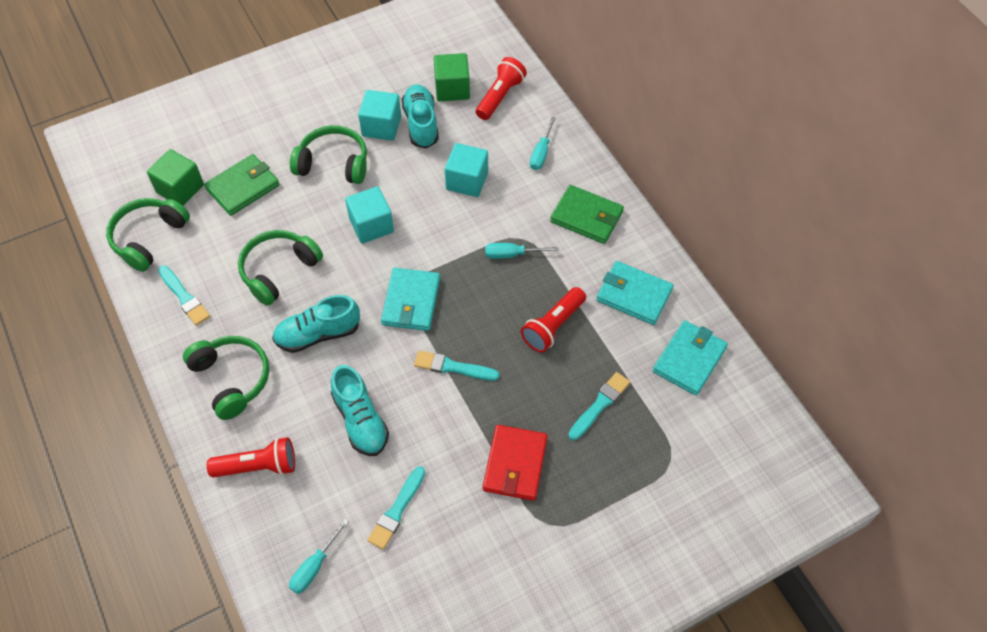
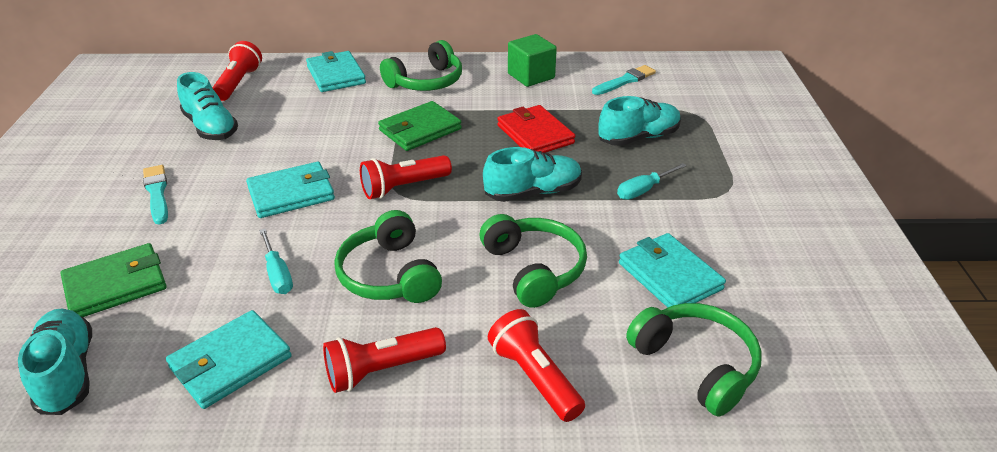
green cube: [147,149,204,206] [434,53,470,101] = 2 -> [508,34,557,87] = 1
red flashlight: [207,437,295,478] [476,57,527,120] [521,287,586,352] = 3 -> [212,41,262,101] [323,327,446,393] [360,155,452,199] [488,309,585,422] = 4
turquoise brush: [158,266,210,326] [367,466,425,550] [414,351,499,381] [568,372,630,440] = 4 -> [143,165,168,225] [592,65,656,95] = 2
turquoise cube: [345,186,394,244] [358,90,401,141] [445,143,488,197] = 3 -> none = 0
turquoise screwdriver: [289,519,349,594] [485,243,559,259] [530,116,556,170] = 3 -> [259,229,293,294] [617,163,687,200] = 2
turquoise shoe: [272,295,360,353] [331,365,389,456] [401,84,439,149] = 3 -> [18,308,92,415] [177,72,238,140] [483,147,582,202] [598,96,681,146] = 4
turquoise wallet: [381,268,440,331] [596,261,674,325] [653,320,728,396] = 3 -> [166,310,292,409] [246,162,335,218] [306,51,366,92] [619,233,726,308] = 4

